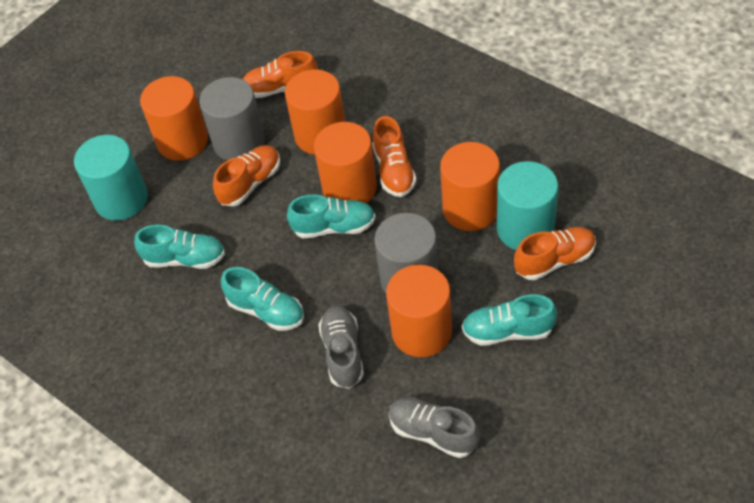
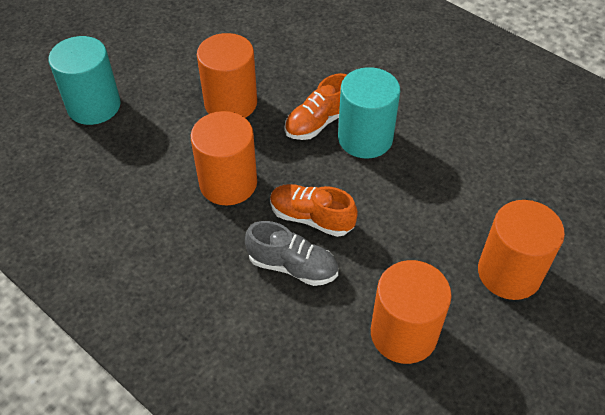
grey cylinder: [199,77,265,161] [374,213,438,294] = 2 -> none = 0
grey shoe: [318,306,364,389] [389,397,480,458] = 2 -> [245,221,338,286] = 1
orange cylinder: [140,76,208,161] [285,70,345,155] [314,122,377,203] [386,265,452,357] [440,142,500,231] = 5 -> [191,111,257,206] [197,33,257,118] [371,260,451,364] [478,200,565,300] = 4
orange shoe: [213,145,280,206] [243,51,318,98] [372,116,417,197] [514,227,596,280] = 4 -> [270,184,358,237] [285,73,346,140] = 2
turquoise shoe: [134,225,225,269] [221,267,304,331] [287,194,376,238] [462,294,557,346] = 4 -> none = 0

